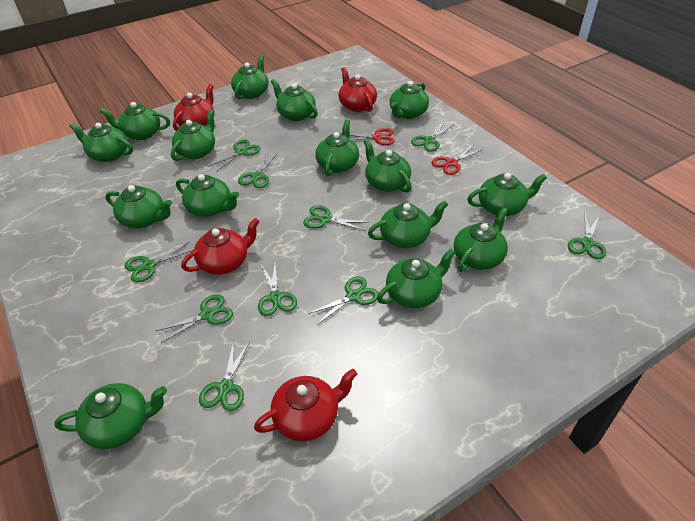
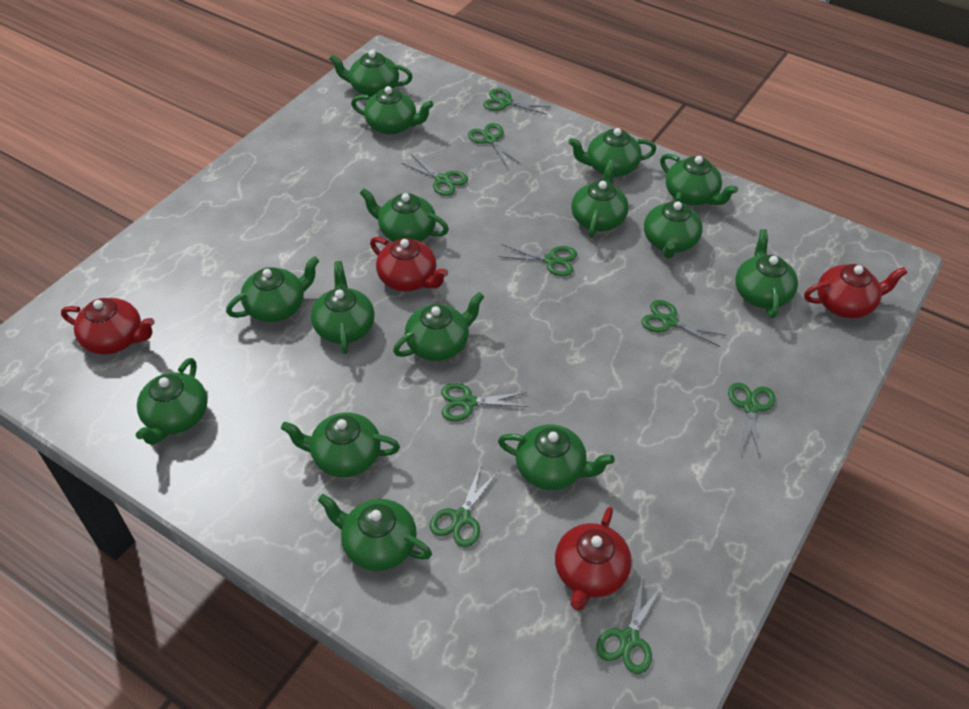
green scissors: [124,242,194,283] [156,294,233,343] [199,340,250,411] [208,139,260,172] [238,154,277,188] [258,263,297,316] [303,205,369,231] [308,276,379,325] [411,122,453,152] [568,214,606,259] = 10 -> [401,155,468,196] [430,465,498,547] [441,383,529,421] [468,123,520,167] [483,89,550,115] [498,244,577,276] [596,576,663,674] [641,300,726,347] [728,383,775,458] = 9
red scissors: [350,128,395,145] [432,145,482,175] = 2 -> none = 0

